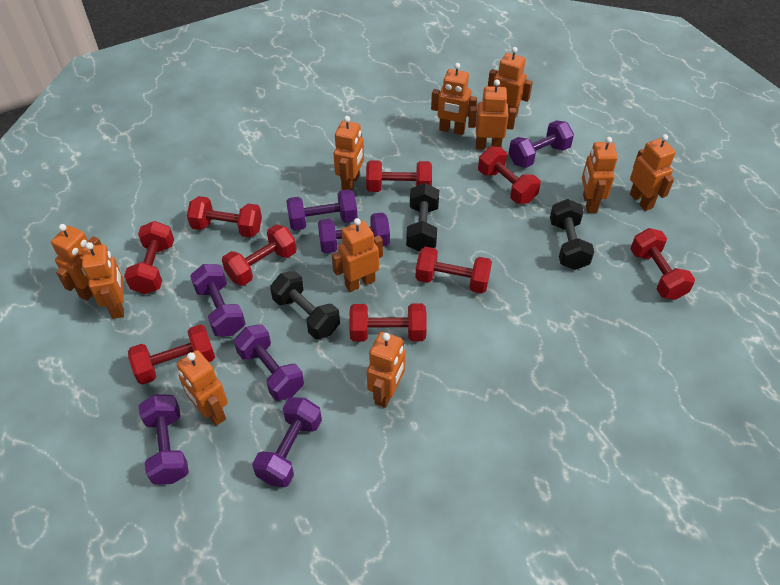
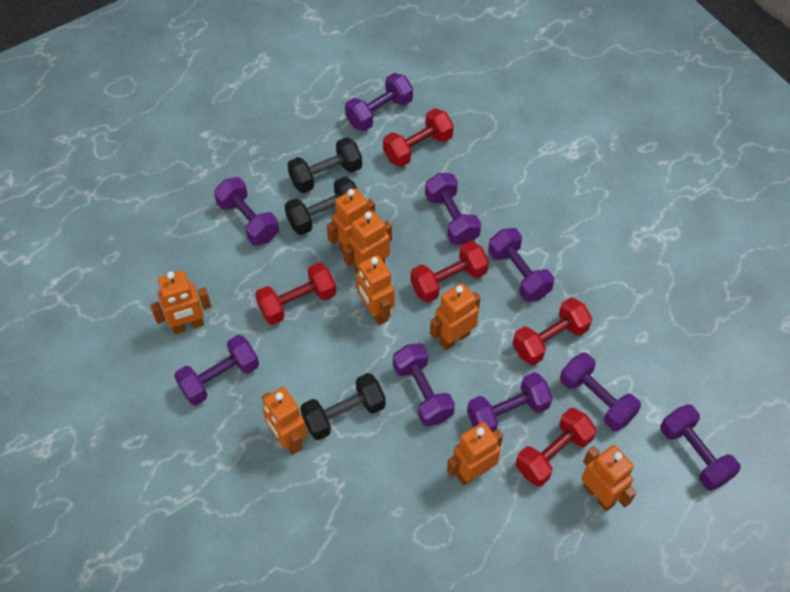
orange robot: [51,224,101,301] [82,242,124,319] [177,350,228,426] [332,218,383,292] [333,116,364,190] [367,332,406,408] [431,63,477,135] [468,79,516,150] [488,47,533,118] [582,137,618,213] [630,134,676,211] = 11 -> [150,271,211,334] [262,387,307,455] [327,188,375,255] [343,211,392,274] [356,255,395,325] [430,283,481,350] [447,422,503,486] [582,445,636,511] = 8
purple dumbbell: [139,394,189,485] [190,264,246,336] [234,324,304,401] [252,397,322,487] [286,189,358,231] [318,213,390,253] [509,120,574,168] = 7 -> [174,335,259,405] [214,177,279,246] [345,73,413,131] [393,343,455,426] [425,173,481,245] [467,372,553,432] [488,228,554,302] [560,353,641,431] [660,404,740,491] = 9
red dumbbell: [124,221,174,294] [128,324,215,385] [187,196,262,238] [222,225,297,286] [349,303,427,342] [366,160,432,192] [415,246,492,293] [478,147,541,204] [631,228,695,300] = 9 -> [255,262,336,325] [383,108,454,167] [410,241,489,303] [512,297,592,365] [516,408,596,486] = 5

